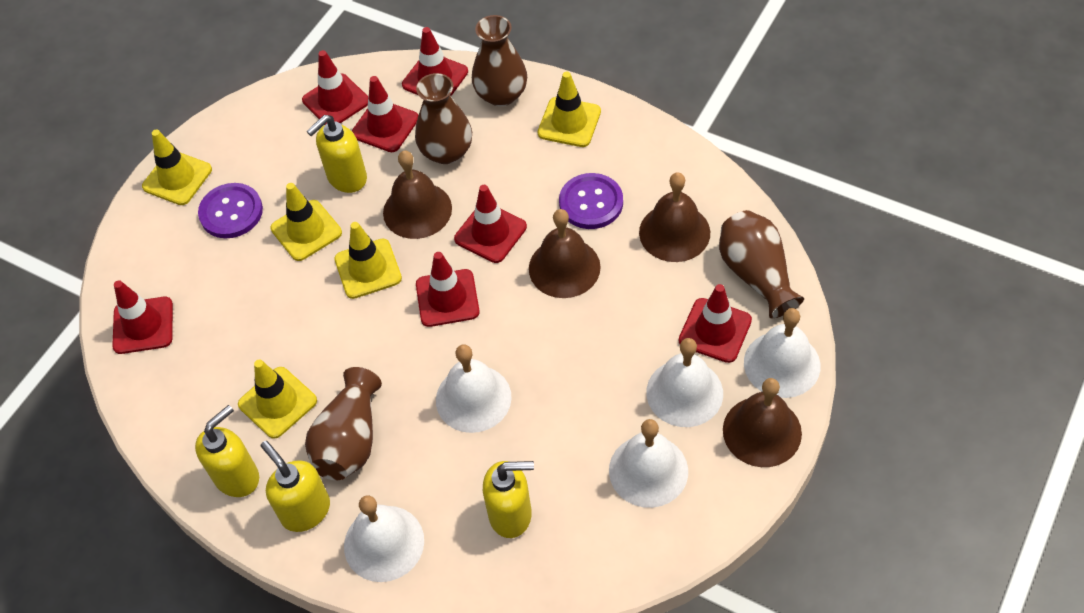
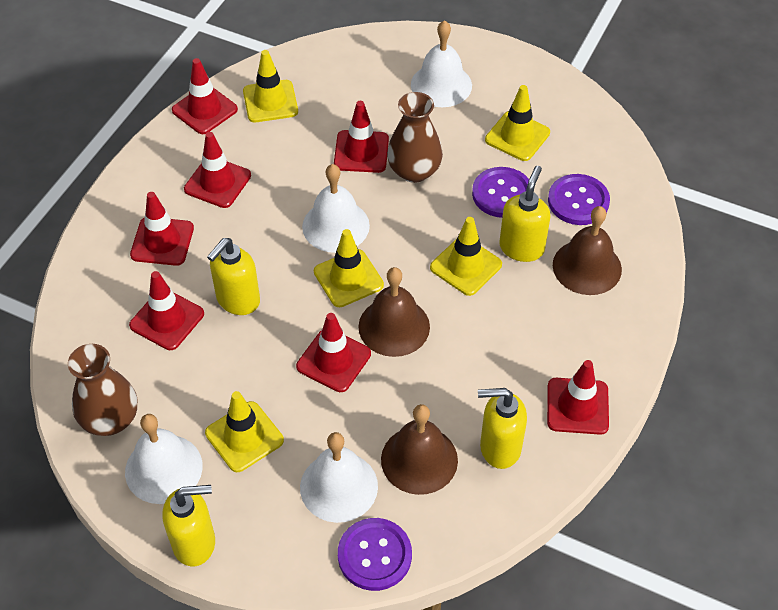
brown bell: [383,150,452,239] [529,209,601,298] [639,172,710,262] [723,378,802,467] = 4 -> [359,267,430,357] [381,404,458,495] [553,206,622,295] = 3
brown vase: [305,367,382,480] [415,73,472,164] [472,15,527,107] [719,210,804,318] = 4 -> [68,344,137,436] [387,92,443,183] = 2
purple button: [198,183,263,238] [559,173,623,229] = 2 -> [338,518,412,591] [472,167,529,218] [548,174,610,225] = 3
white bell: [344,495,424,582] [436,344,512,433] [609,419,688,508] [646,338,723,427] [744,308,820,398] = 5 -> [125,414,203,504] [300,432,378,523] [302,164,370,253] [411,20,472,107] = 4

